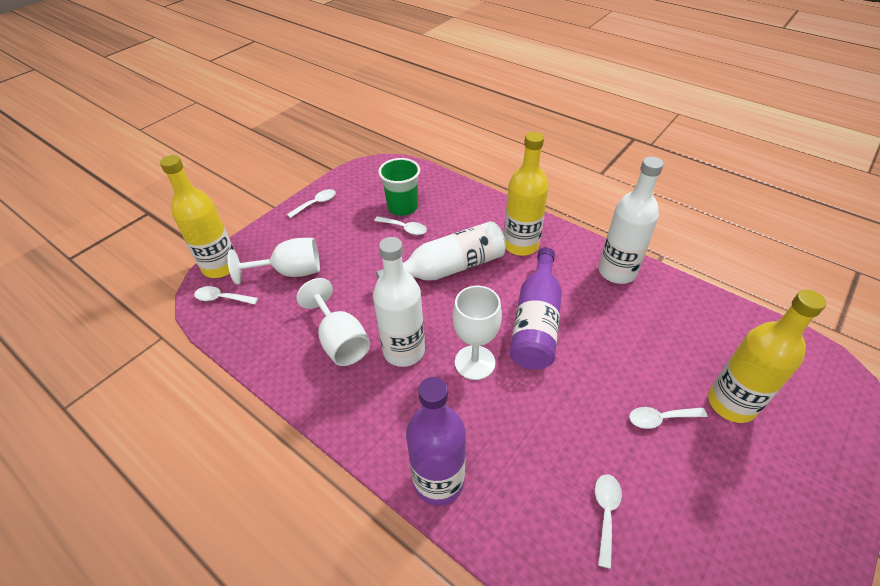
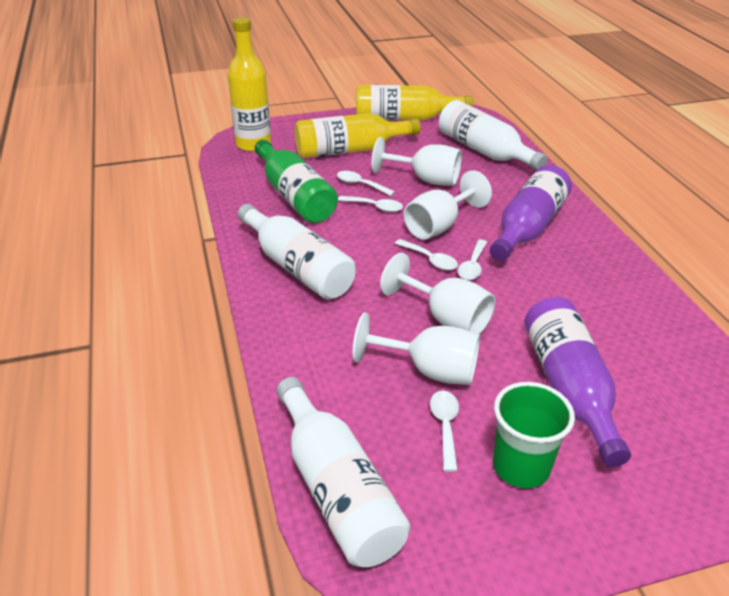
green bottle: none = 0 -> [255,140,338,223] = 1
white goblet: [228,238,320,285] [296,278,370,366] [453,286,502,380] = 3 -> [353,313,480,385] [372,137,462,186] [380,253,495,334] [404,170,492,240] = 4

